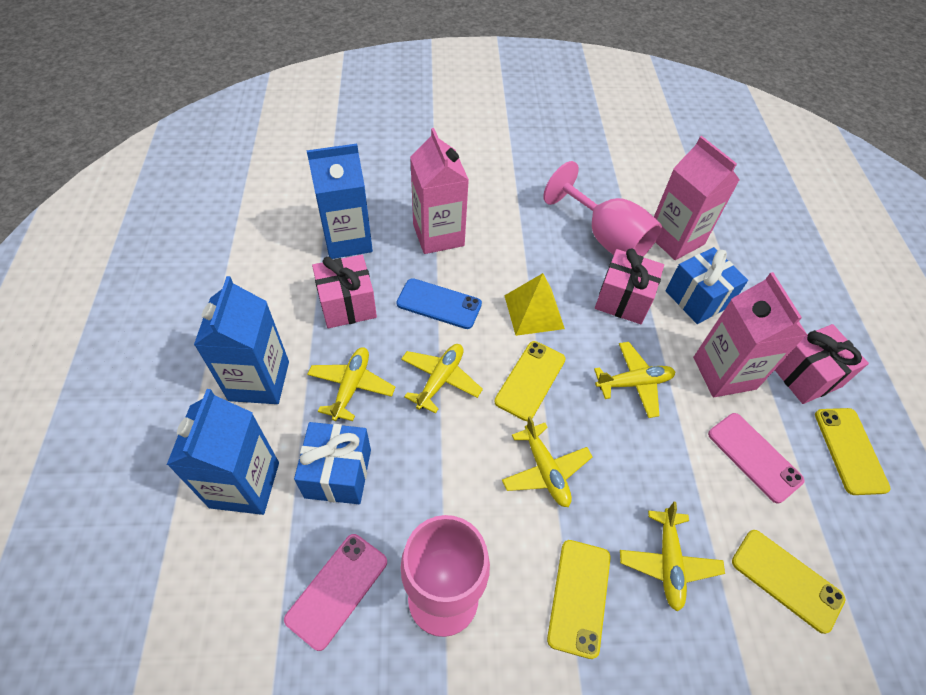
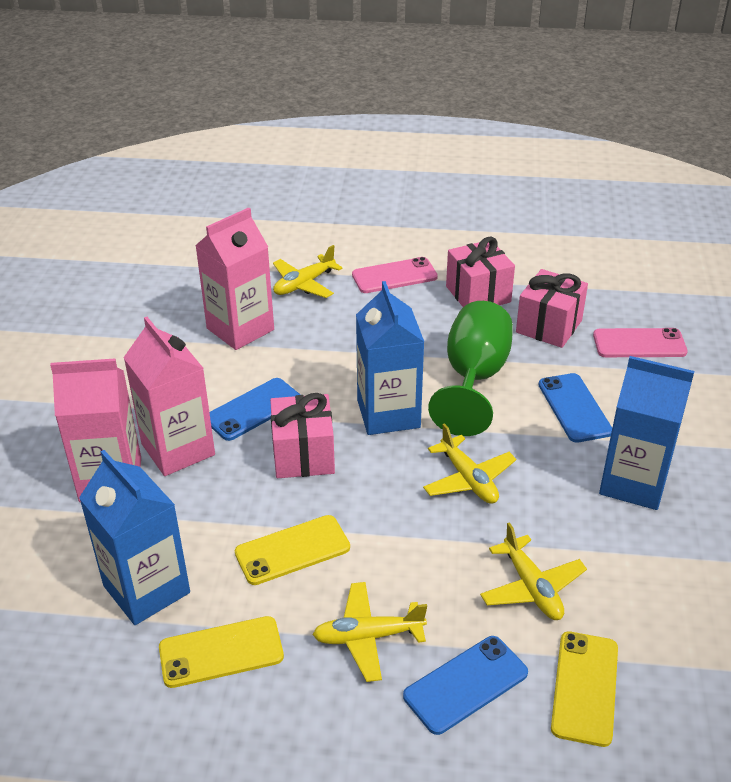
blue gift: [294,422,371,504] [666,247,748,324] = 2 -> none = 0
blue phone: [397,278,482,329] = 1 -> [209,378,300,441] [403,636,528,735] [538,373,612,443] = 3
green goblet: none = 0 -> [428,301,513,436] = 1
pink goblet: [400,515,490,637] [543,161,662,256] = 2 -> none = 0
yellow phone: [494,341,566,421] [547,540,611,659] [732,530,846,634] [815,408,891,495] = 4 -> [159,616,284,688] [235,515,350,585] [551,631,618,747] = 3
yellow plane: [307,347,395,421] [401,344,483,414] [502,416,593,507] [594,342,675,418] [620,502,725,612] = 5 -> [273,245,343,298] [313,582,427,682] [423,423,516,504] [480,522,587,620] = 4
yellow pyramid: [504,273,565,336] = 1 -> none = 0

